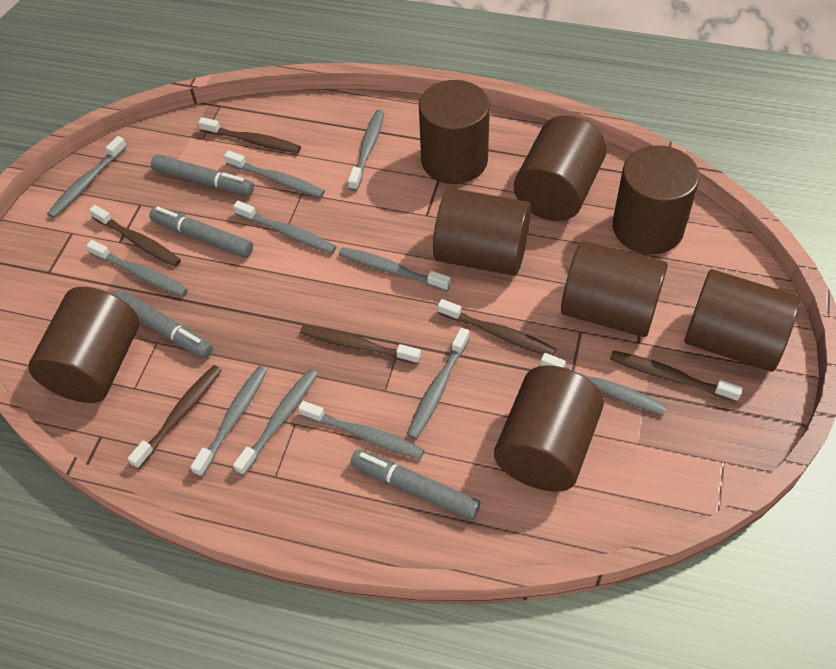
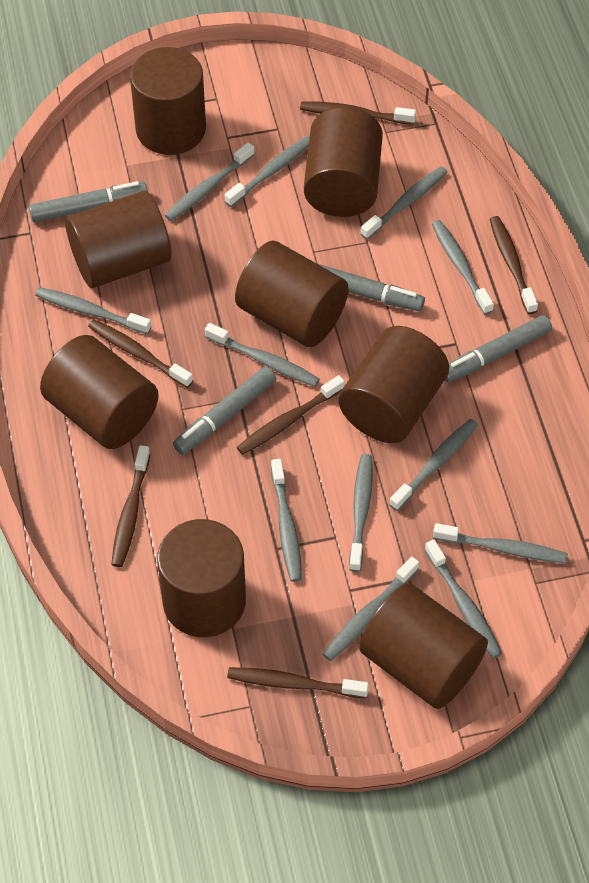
grey toothbrush: [47,136,127,218] [86,240,188,297] [190,366,268,477] [224,151,325,198] [233,201,337,254] [233,369,318,476] [298,401,424,459] [339,247,451,291] [348,110,384,191] [407,328,470,439] [540,353,667,415] = 11 -> [35,287,151,334] [165,142,255,221] [205,323,320,387] [224,136,310,207] [271,459,302,582] [322,556,419,661] [349,454,373,572] [360,166,447,240] [389,419,478,511] [425,540,502,659] [432,220,494,315] [433,523,568,563] = 12

